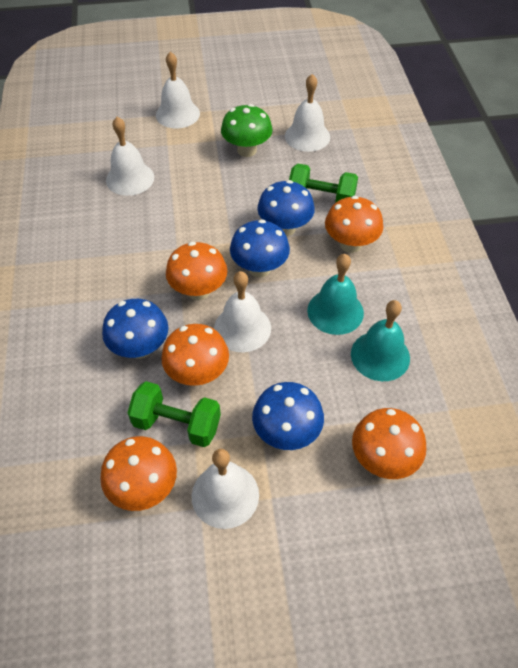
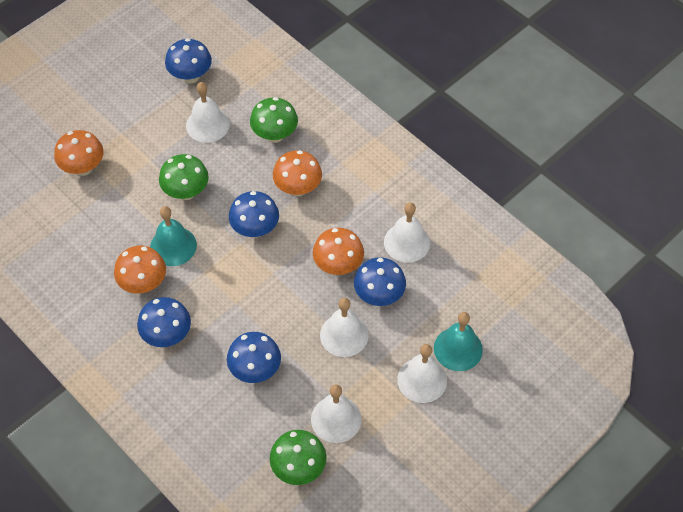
blue mushroom: [102,299,168,359] [230,219,290,278] [252,382,324,450] [258,180,315,236] = 4 -> [137,297,191,347] [165,38,212,83] [227,332,281,383] [229,191,279,238] [354,257,406,306] = 5
green dumbbell: [128,381,221,447] [289,164,358,203] = 2 -> none = 0
green mushroom: [221,104,273,157] = 1 -> [159,154,209,200] [250,97,298,143] [270,430,327,485] = 3
orange mushroom: [100,436,177,511] [161,324,229,386] [166,242,227,300] [325,196,384,253] [352,408,426,479] = 5 -> [54,130,103,176] [114,246,166,294] [273,150,322,196] [313,228,364,275] = 4

